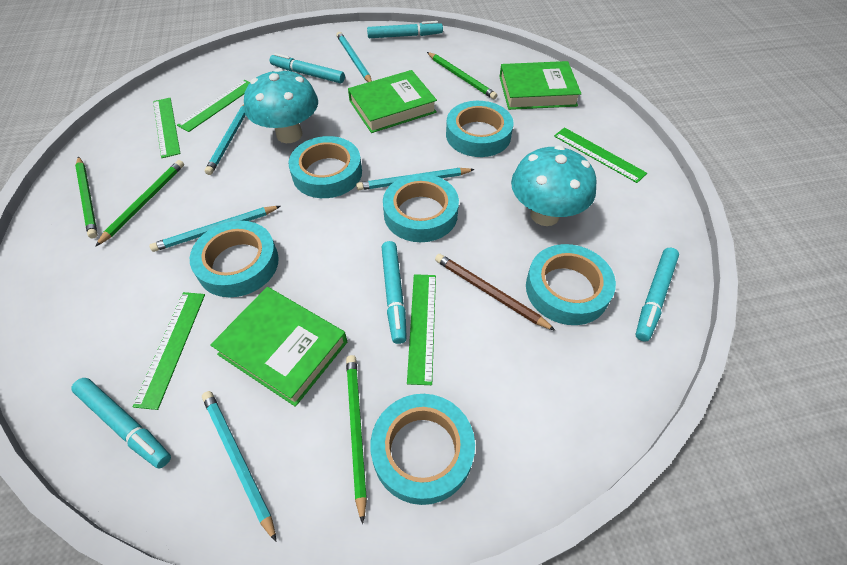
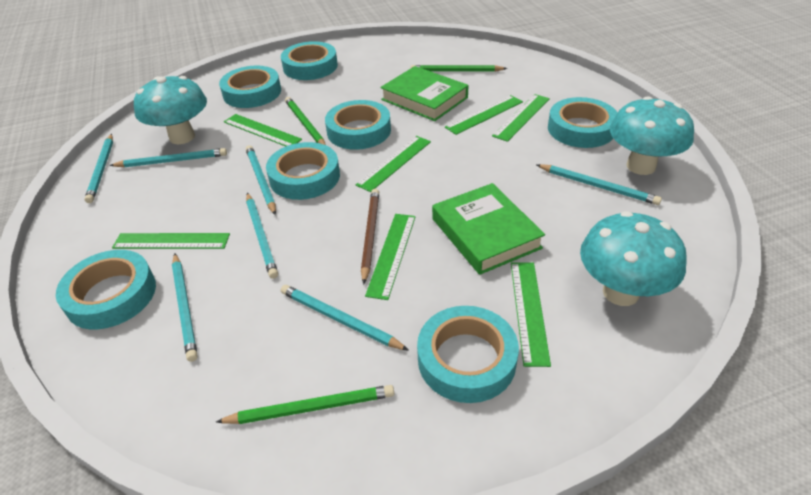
green book: [210,287,347,407] [348,70,437,133] [499,61,581,110] = 3 -> [380,66,468,121] [432,183,545,275] = 2
green pencil: [75,156,98,239] [95,160,184,247] [346,355,367,524] [427,52,498,99] = 4 -> [216,385,394,424] [285,97,326,145] [410,65,507,72] = 3
green ruler: [133,292,205,410] [153,98,181,158] [177,80,250,132] [407,274,436,385] [554,127,647,183] = 5 -> [112,233,230,249] [224,114,302,146] [356,136,431,192] [365,214,416,300] [445,95,523,135] [492,94,550,142] [511,262,551,367] = 7
turquoise marker: [71,378,171,469] [270,53,345,83] [367,21,443,38] [381,241,407,344] [635,248,679,342] = 5 -> none = 0
turquoise mushroom: [244,68,318,143] [511,145,597,226] = 2 -> [134,76,207,144] [580,211,687,306] [610,96,694,175] = 3
turquoise pencil: [150,206,281,252] [202,391,277,542] [205,105,245,175] [336,32,372,82] [356,168,475,190] = 5 -> [84,134,113,203] [109,148,227,168] [172,254,198,362] [246,145,276,215] [246,193,278,279] [280,285,409,351] [536,164,662,205] = 7
turquoise tape: [190,221,279,297] [289,136,362,198] [370,394,475,505] [383,174,459,242] [446,101,514,157] [526,244,616,325] = 6 -> [56,250,156,329] [219,66,281,108] [266,142,340,200] [281,41,338,80] [325,100,391,150] [417,306,519,403] [548,97,617,148] = 7

